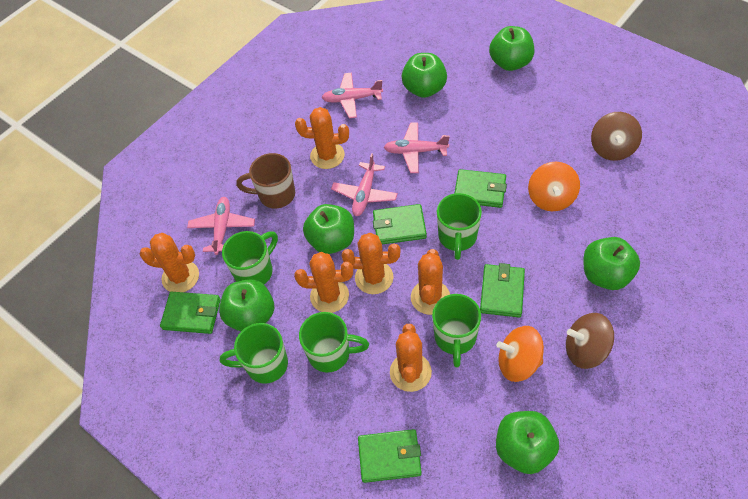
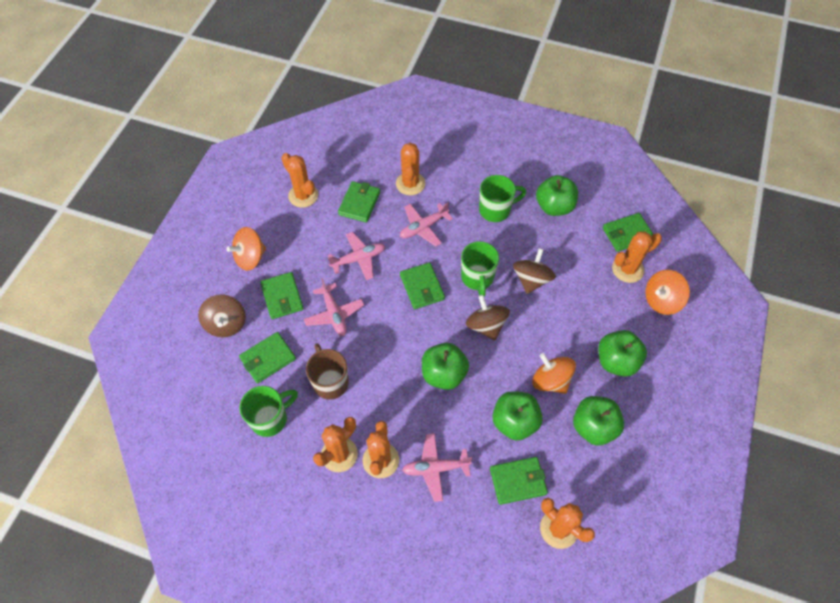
brown spinning top: [566,313,614,369] [591,112,642,161] = 2 -> [198,295,246,337] [466,295,510,341] [513,248,556,294] = 3
green apple: [219,279,274,331] [303,204,354,254] [402,53,447,98] [489,26,534,71] [496,411,559,474] [583,237,640,290] = 6 -> [422,343,469,390] [492,391,543,441] [536,175,578,216] [573,396,624,446] [598,330,647,377] = 5
green mug: [220,323,288,384] [222,231,278,284] [299,312,369,372] [432,294,481,367] [437,193,482,260] = 5 -> [239,386,298,437] [461,241,499,297] [479,175,526,222] = 3
green wallet: [160,292,221,334] [358,429,422,483] [373,204,427,244] [455,169,507,208] [480,263,525,317] = 5 -> [239,332,296,383] [260,272,304,319] [338,181,380,223] [400,263,445,309] [490,457,548,505] [603,213,653,252] = 6
orange spinning top: [497,326,544,382] [528,162,580,211] = 2 -> [227,227,266,271] [532,353,576,394] [645,270,690,315] = 3

